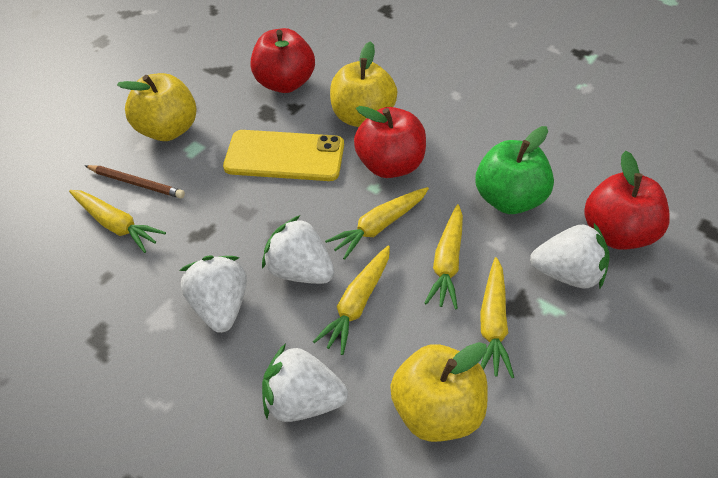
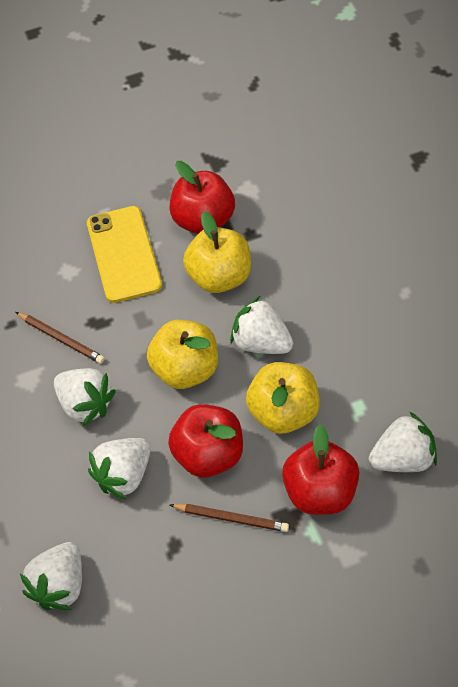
brown pencil: [84,165,185,198] = 1 -> [16,312,105,364] [170,504,289,532] = 2
green apple: [475,126,554,214] = 1 -> none = 0
white strawberry: [179,255,247,333] [262,215,335,284] [262,343,348,422] [530,223,610,289] = 4 -> [20,542,82,610] [54,368,116,426] [88,438,151,500] [230,296,293,354] [369,411,437,472] = 5
yellow carrot: [69,190,166,253] [313,245,390,355] [325,187,429,260] [425,204,463,309] [480,257,514,378] = 5 -> none = 0

